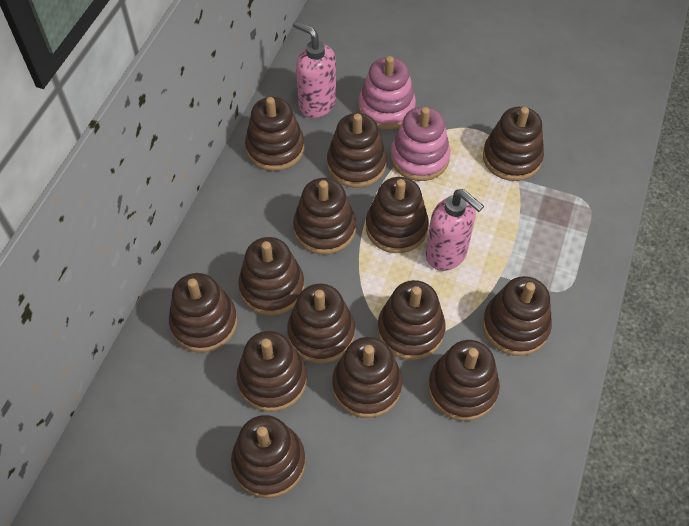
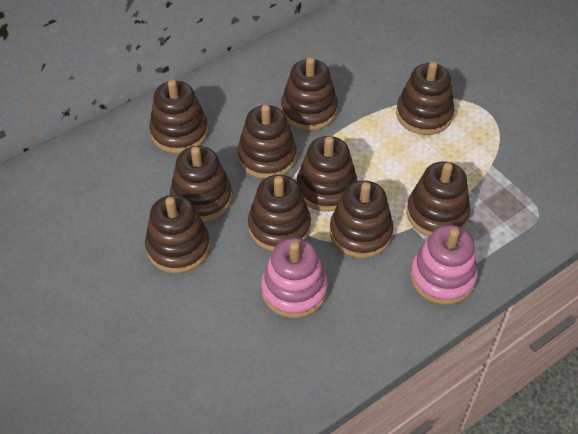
brown stacking toy: [169,273,237,352] [231,415,306,498] [237,331,307,412] [238,237,305,315] [245,97,305,171] [287,284,355,363] [293,178,356,254] [327,113,387,188] [332,337,402,418] [366,177,429,253] [378,280,445,360] [428,340,500,421] [482,276,552,356] [483,107,544,181] = 14 -> [145,195,210,273] [149,79,208,153] [170,146,232,222] [237,105,297,179] [248,175,311,251] [281,57,338,131] [297,136,358,212] [330,180,394,258] [396,62,454,135] [407,162,470,236] = 10
pink soap dispenser: [293,21,336,118] [426,189,484,271] = 2 -> none = 0

